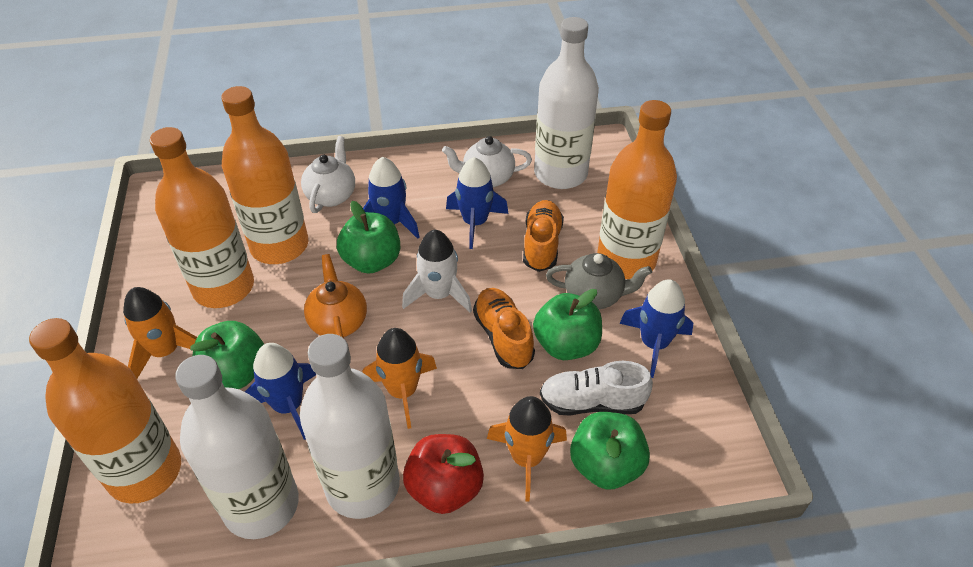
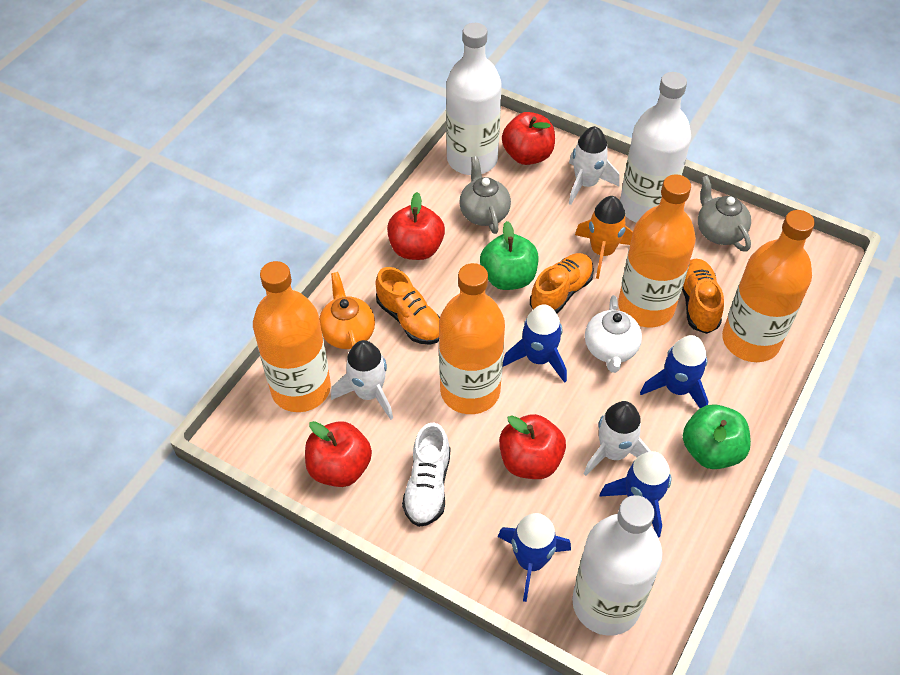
green apple: [190,321,264,389] [337,201,400,274] [533,289,602,360] [570,412,650,490] = 4 -> [480,221,539,290] [683,404,751,469] = 2
grey teapot: [546,253,652,309] = 1 -> [459,156,511,234] [698,176,751,252] = 2
orange rocket: [123,287,197,379] [362,328,437,429] [487,396,567,502] = 3 -> [575,196,633,279] = 1
orange shoe: [473,288,535,369] [523,200,564,272] = 2 -> [375,267,440,345] [530,253,594,314] [682,259,724,334] = 3
red apple: [403,434,484,514] = 1 -> [305,421,372,487] [387,192,445,260] [499,414,566,479] [502,112,555,165] = 4
white rocket: [402,230,472,313] = 1 -> [331,340,393,420] [569,126,619,205] [584,401,651,476] = 3
white teapot: [301,136,355,213] [442,136,532,187] = 2 -> [585,295,642,373] = 1

